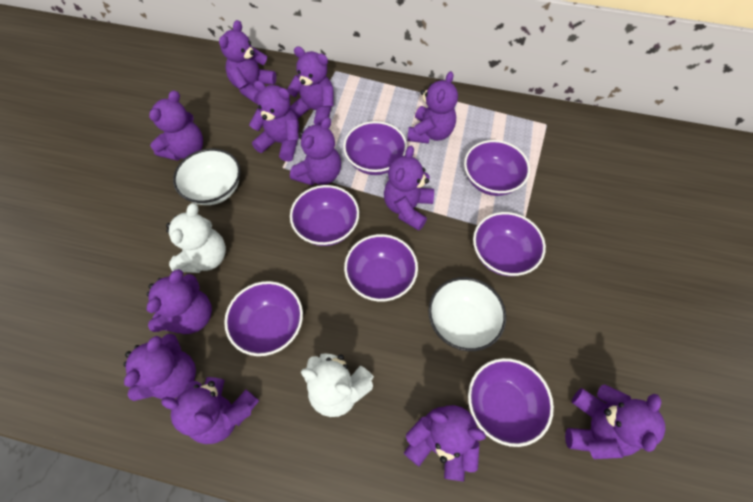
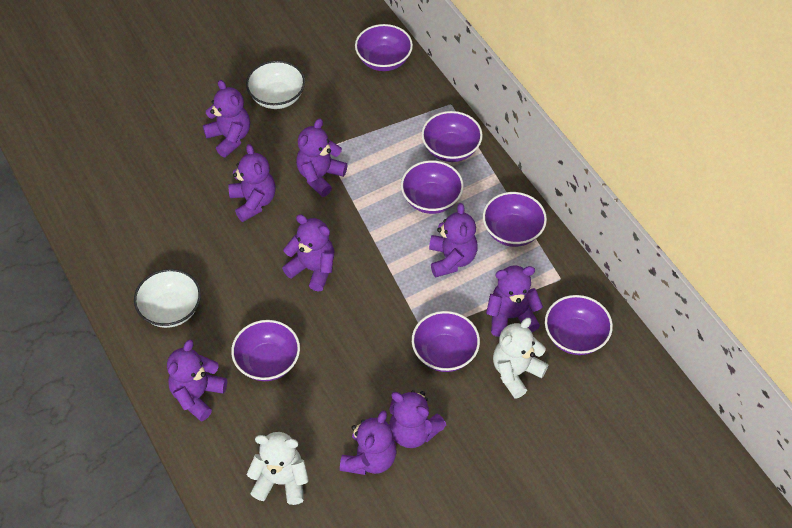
purple teddy bear: [123,334,196,401] [146,269,212,334] [149,90,203,161] [161,377,259,444] [219,20,276,104] [249,80,299,162] [287,46,334,125] [290,117,341,185] [384,146,434,231] [404,405,486,482] [407,71,458,144] [565,384,665,459] = 12 -> [167,339,227,422] [203,80,250,157] [229,144,276,222] [282,214,334,292] [296,118,348,197] [340,410,396,475] [389,390,446,448] [429,203,478,278] [486,266,543,337] = 9

